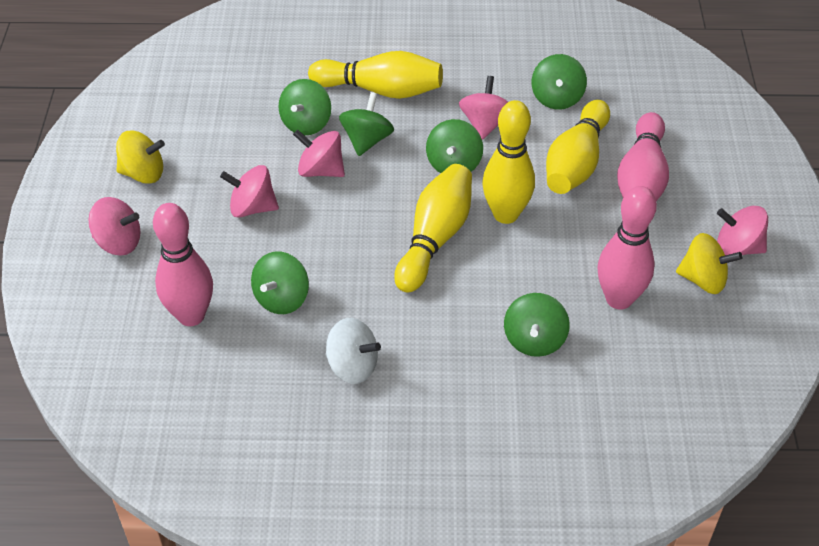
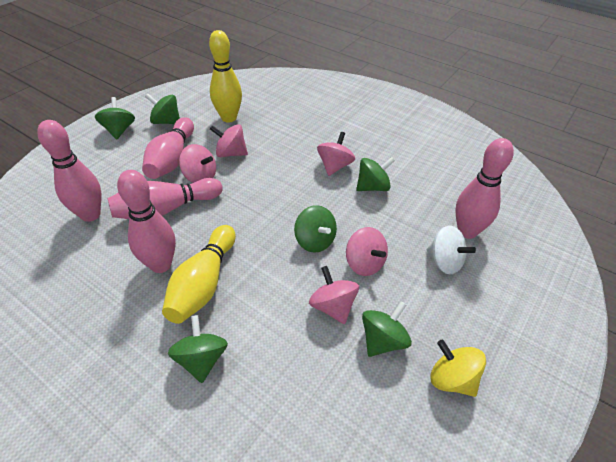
pink bowling pin: [153,203,213,326] [598,186,657,310] [617,112,669,201] = 3 -> [37,120,102,222] [108,178,223,219] [117,170,176,273] [142,117,194,179] [455,138,514,239] = 5
yellow bowling pin: [308,51,443,99] [394,164,472,293] [482,100,535,224] [546,100,610,194] = 4 -> [162,225,236,324] [209,30,242,122] = 2
yellow spinning top: [116,131,165,184] [676,233,743,294] = 2 -> [430,340,486,397] = 1

